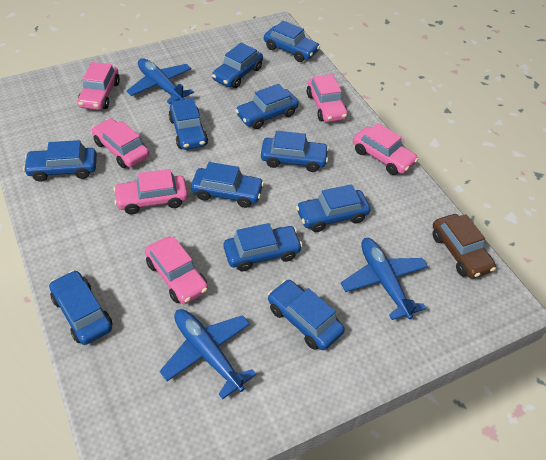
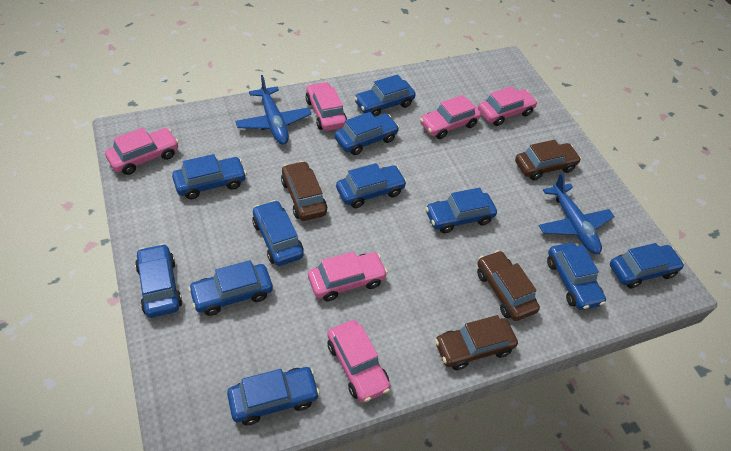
blue plane: [126,58,194,104] [160,309,257,399] [341,238,428,320] = 3 -> [235,75,312,145] [539,173,615,254] = 2
brown car: [432,214,496,279] = 1 -> [281,161,327,221] [435,315,518,370] [477,250,540,321] [515,140,581,181] = 4

